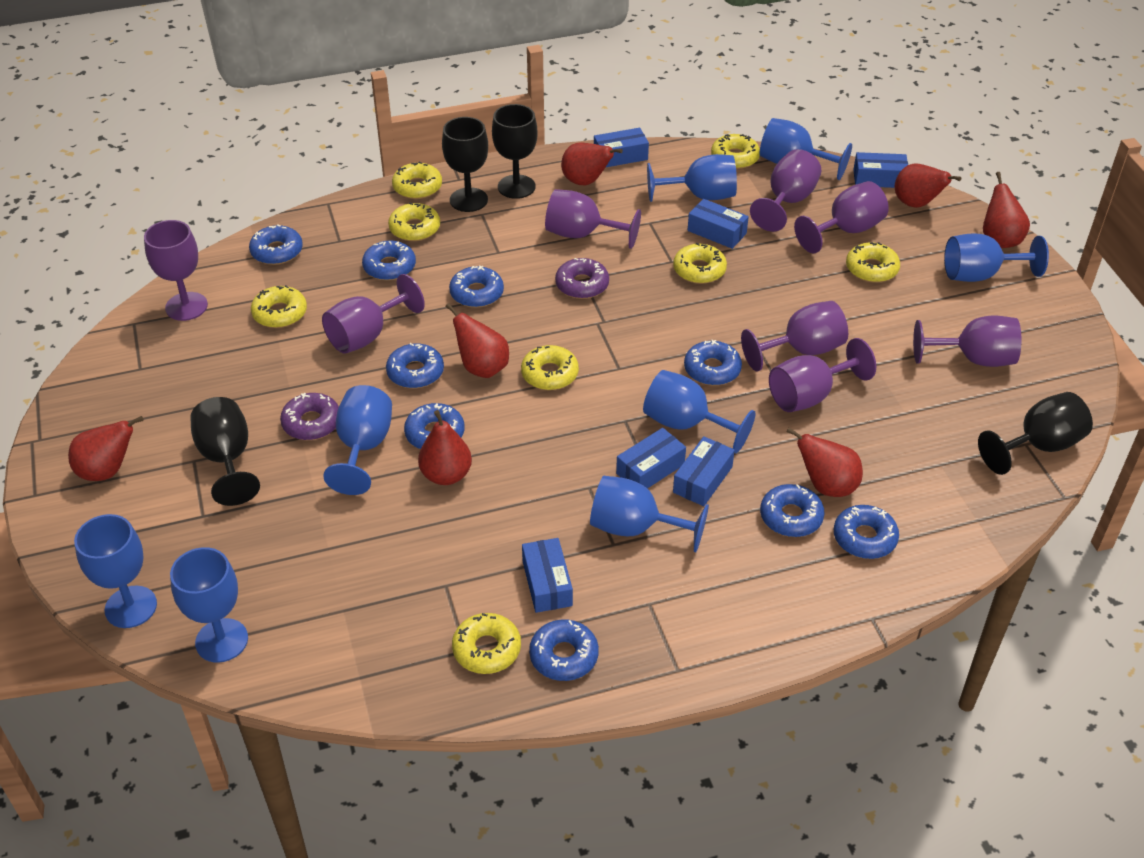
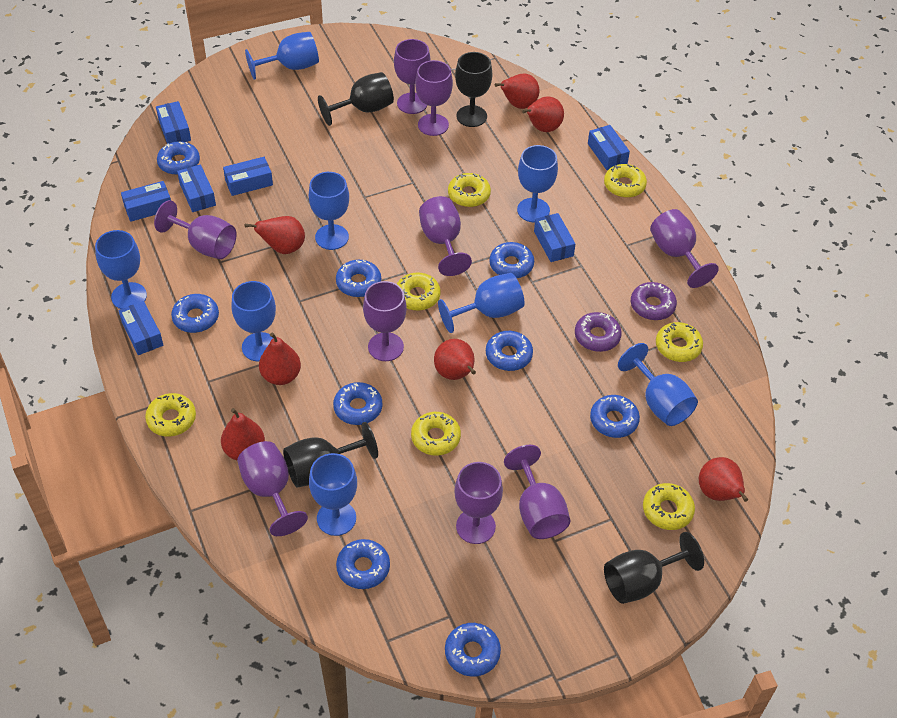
blue box: [522,538,573,613] [594,128,649,168] [616,428,686,489] [673,436,735,506] [688,199,749,249] [853,152,908,188] = 6 -> [118,301,163,355] [121,181,171,222] [156,101,191,144] [177,164,216,212] [223,157,273,196] [534,213,575,262] [588,125,630,170] = 7
purple goblet: [144,220,208,321] [322,274,425,354] [545,189,641,249] [741,301,848,372] [750,149,822,232] [769,338,876,412] [794,181,889,254] [913,316,1021,367] = 8 -> [154,200,237,259] [237,441,308,536] [363,281,407,361] [394,39,431,114] [415,60,453,136] [419,196,472,276] [454,462,503,544] [504,445,570,539] [650,209,719,288] = 9
yellow donut: [251,285,307,328] [388,203,440,241] [392,162,442,199] [452,613,521,674] [521,345,579,390] [673,243,727,284] [711,134,760,169] [846,242,900,283] = 8 -> [145,393,196,437] [397,273,441,311] [411,412,461,456] [448,173,491,207] [604,164,647,198] [643,483,695,530] [656,322,703,362] = 7

